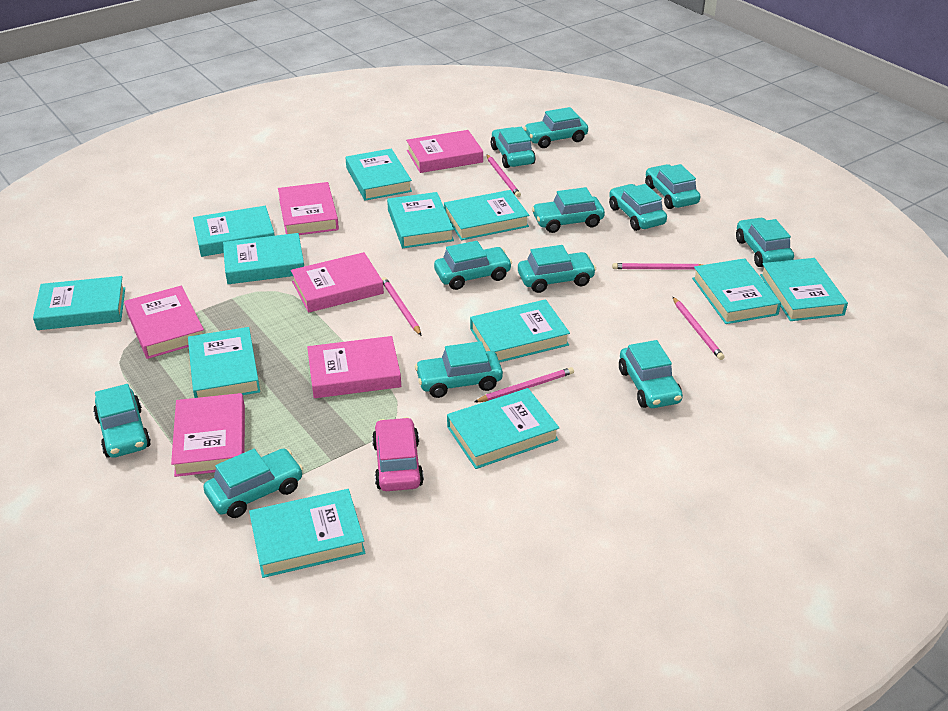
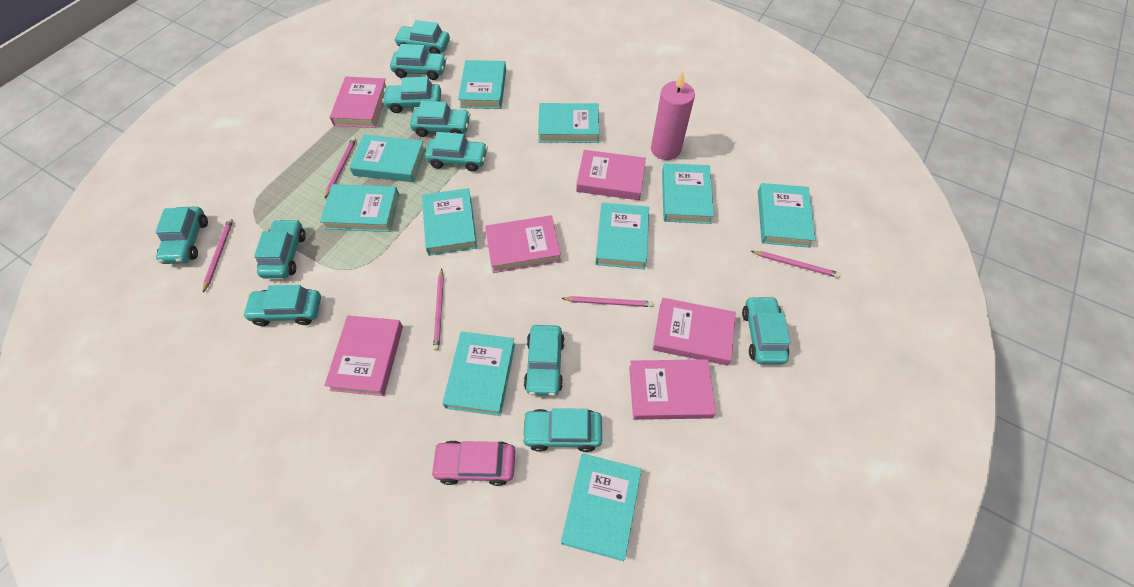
pink candle: none = 0 -> [651,71,695,160] = 1
turquoise book: [33,276,125,330] [188,327,260,398] [193,206,275,257] [223,233,304,284] [249,489,365,578] [346,149,412,201] [387,192,454,248] [444,190,529,240] [447,388,559,469] [470,299,570,363] [692,258,781,324] [760,258,848,321] = 12 -> [320,184,399,232] [349,134,426,182] [422,188,477,256] [442,332,515,416] [458,60,506,109] [538,103,599,143] [561,454,642,561] [595,203,649,269] [662,163,714,224] [758,183,816,248] = 10
turquoise car: [93,384,151,458] [203,449,303,518] [415,341,503,398] [434,241,512,290] [491,127,536,168] [518,245,596,293] [524,107,588,148] [532,187,605,233] [609,184,667,231] [619,340,683,408] [645,164,700,209] [736,217,794,267] = 12 -> [155,206,208,264] [243,285,321,326] [254,219,306,279] [382,77,441,113] [390,44,447,80] [394,20,450,54] [410,101,470,137] [425,132,488,172] [522,408,602,452] [524,325,565,396] [742,296,790,364] = 11

